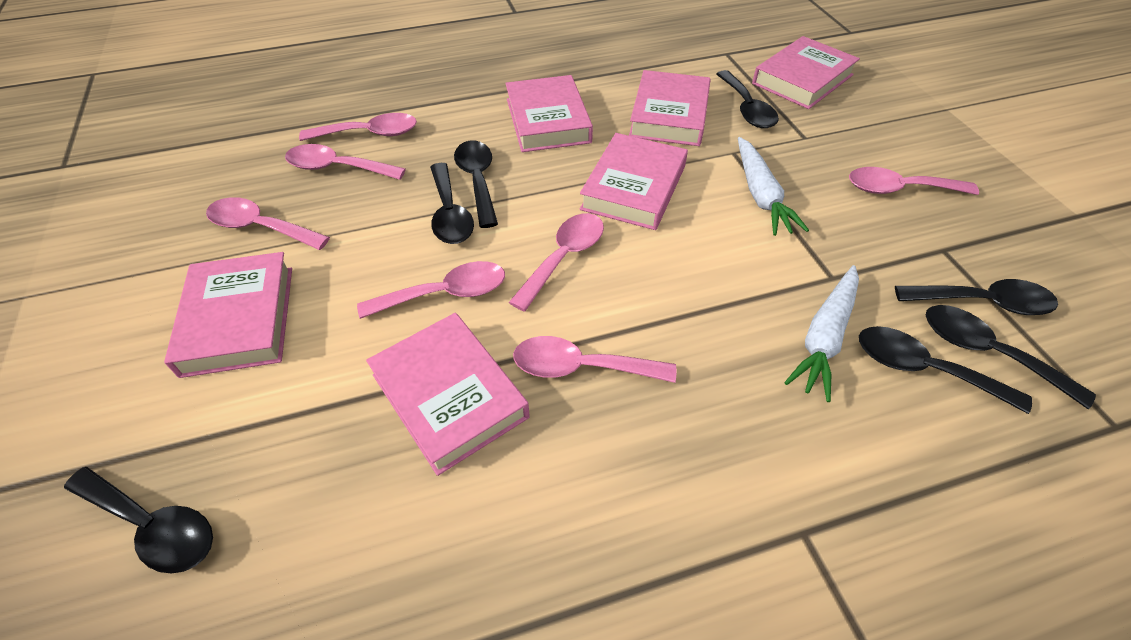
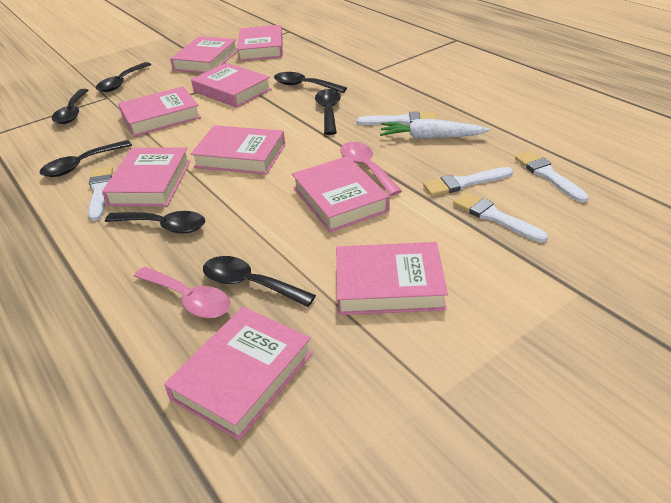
pink book: [164,252,292,378] [366,313,530,476] [505,75,593,152] [580,133,688,230] [629,70,711,146] [752,36,860,109] = 6 -> [102,147,191,206] [118,86,201,137] [164,307,313,440] [170,36,238,73] [191,63,272,108] [191,125,285,175] [237,25,283,61] [292,156,389,232] [336,242,448,315] = 9
pink spoon: [206,197,330,250] [285,144,406,180] [299,113,417,141] [357,261,505,319] [509,213,604,311] [513,336,676,383] [849,167,979,195] = 7 -> [134,267,231,319] [340,142,402,196] = 2
white brush: none = 0 -> [88,166,113,221] [357,111,437,125] [423,167,513,196] [453,192,548,243] [515,151,589,203] = 5
white carrot: [738,137,809,236] [784,265,859,402] = 2 -> [380,119,490,139] = 1

